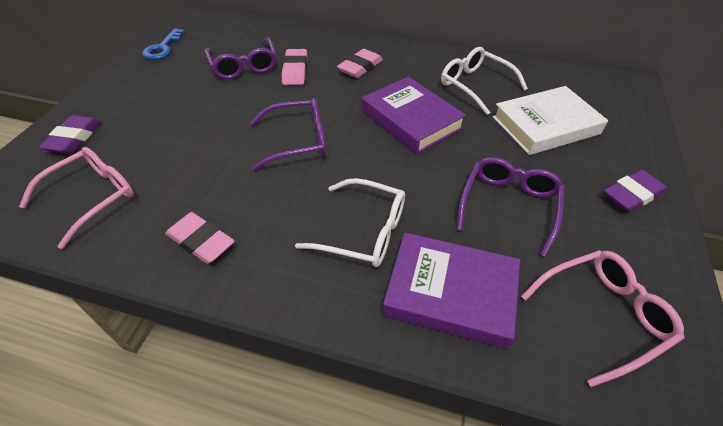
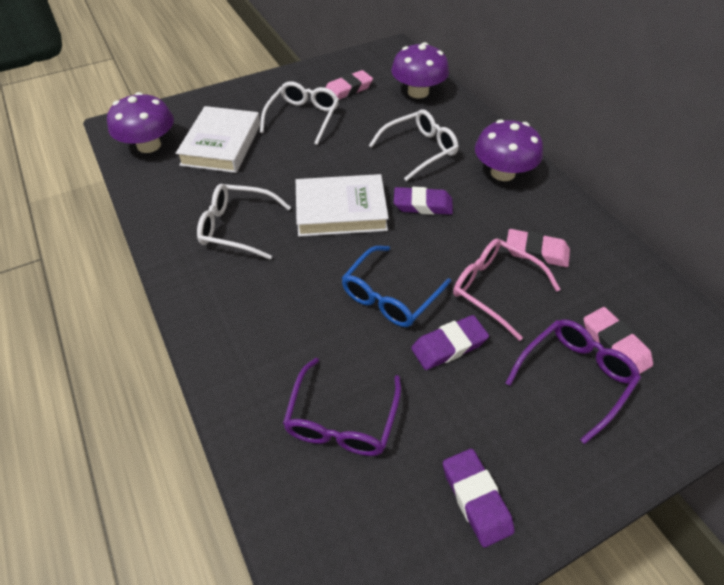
blue glasses: none = 0 -> [342,246,451,327] = 1
blue key: [142,29,185,60] = 1 -> none = 0
pink glasses: [19,147,134,249] [521,250,684,387] = 2 -> [453,238,561,341] = 1
purple book: [362,77,466,154] [382,232,520,349] = 2 -> none = 0
purple eraser: [39,115,102,153] [604,170,666,212] = 2 -> [394,187,453,215] [411,315,489,370] [443,449,515,548] = 3
purple glasses: [205,37,277,79] [250,98,326,170] [456,157,564,257] = 3 -> [283,358,401,456] [505,319,641,444] = 2
purple mushroom: none = 0 -> [107,92,174,153] [391,42,449,98] [475,120,543,181] = 3
white book: [493,86,608,155] = 1 -> [176,106,260,173] [296,174,389,237] = 2
white glasses: [295,178,405,267] [441,47,528,115] = 2 -> [197,184,291,260] [260,81,339,145] [369,109,459,181] = 3

